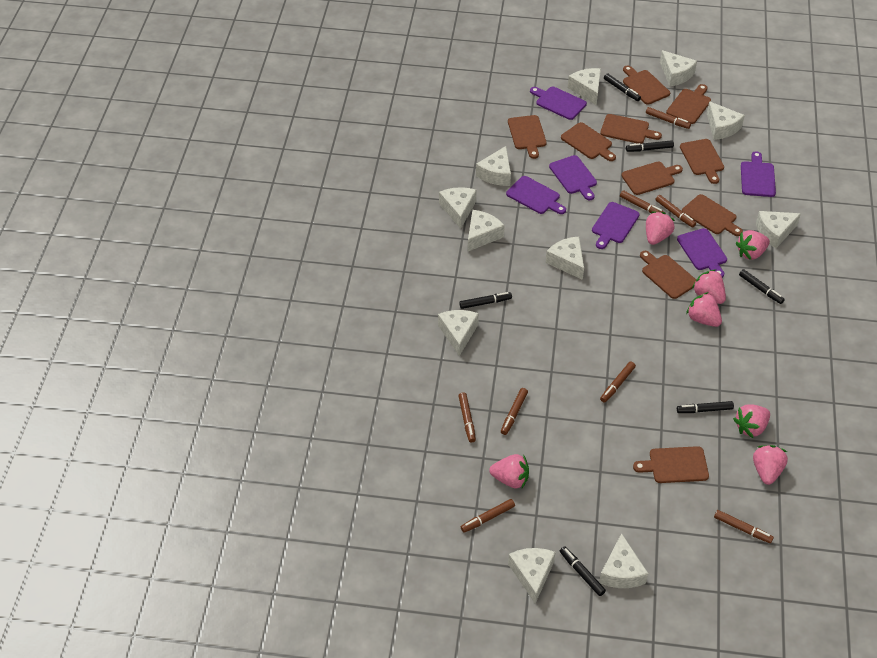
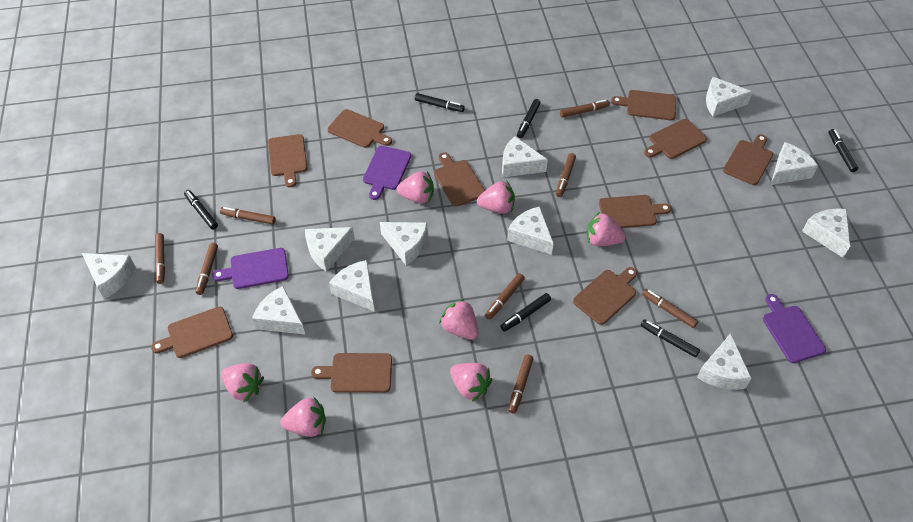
purple cutting board: [506,176,566,214] [530,87,587,120] [549,155,597,200] [592,202,640,249] [677,228,727,278] [741,151,776,197] = 6 -> [212,248,289,289] [363,146,411,200] [763,294,826,363] = 3

